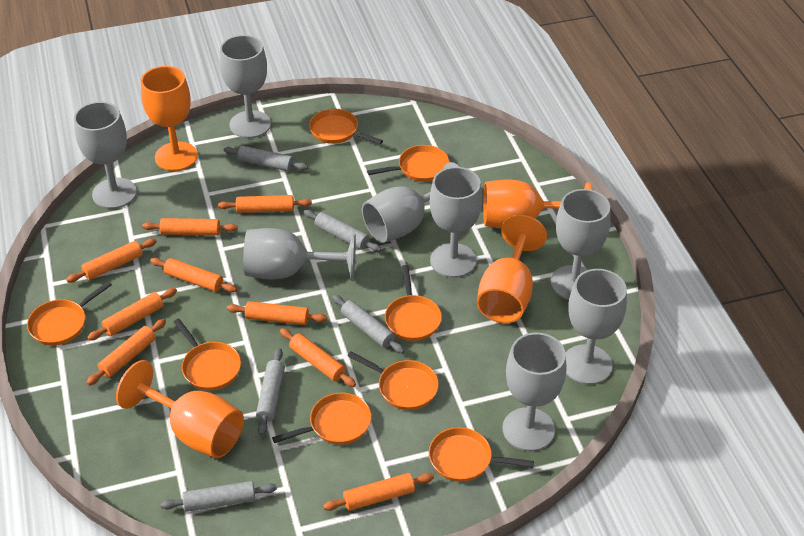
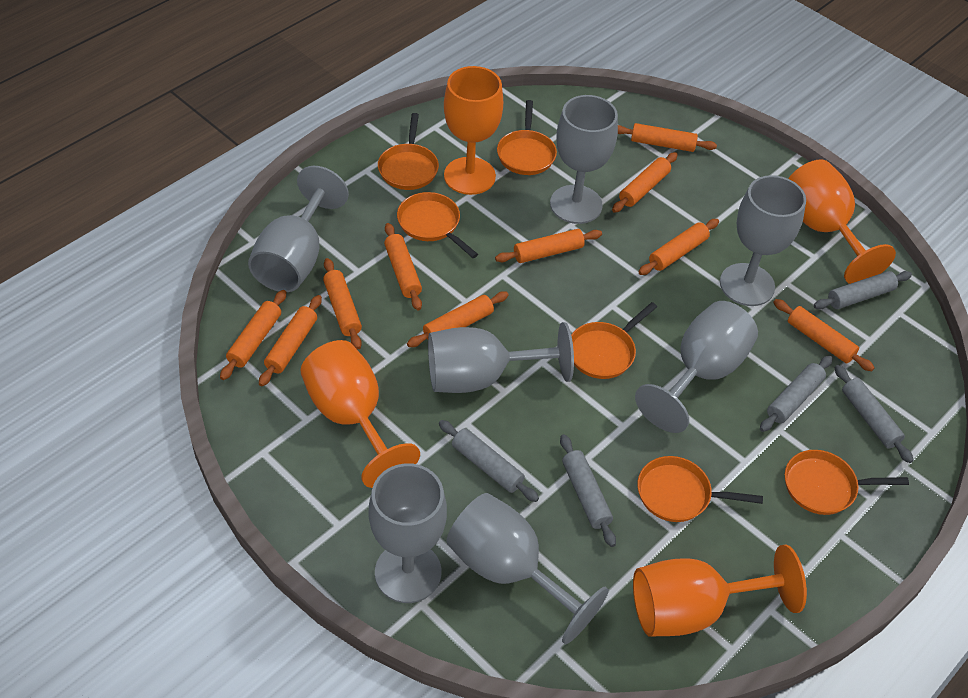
grey goblet: [74,102,137,209] [220,35,271,138] [243,228,356,281] [362,162,460,243] [430,167,482,278] [503,333,567,451] [551,189,611,300] [566,269,627,385] = 8 -> [248,166,349,292] [368,463,447,603] [428,322,574,393] [447,493,609,644] [550,95,618,224] [635,301,758,433] [720,175,806,306] = 7
orange pan: [27,281,112,345] [174,319,241,390] [272,393,371,445] [309,109,383,144] [348,351,439,410] [367,145,449,182] [385,265,442,341] [429,427,534,482] = 8 -> [378,113,439,190] [397,192,478,258] [497,100,557,175] [571,302,657,379] [638,456,763,522] [785,450,909,515] = 6
orange rolling pin: [66,238,157,283] [86,319,166,386] [87,288,177,341] [142,218,238,236] [150,258,237,293] [218,195,312,213] [227,301,327,325] [280,328,356,387] [323,473,434,511] = 9 -> [220,290,286,380] [259,295,322,386] [323,258,362,350] [384,223,422,310] [407,291,509,347] [495,229,602,263] [612,152,678,213] [618,123,717,152] [639,219,719,275] [773,299,875,371] = 10

